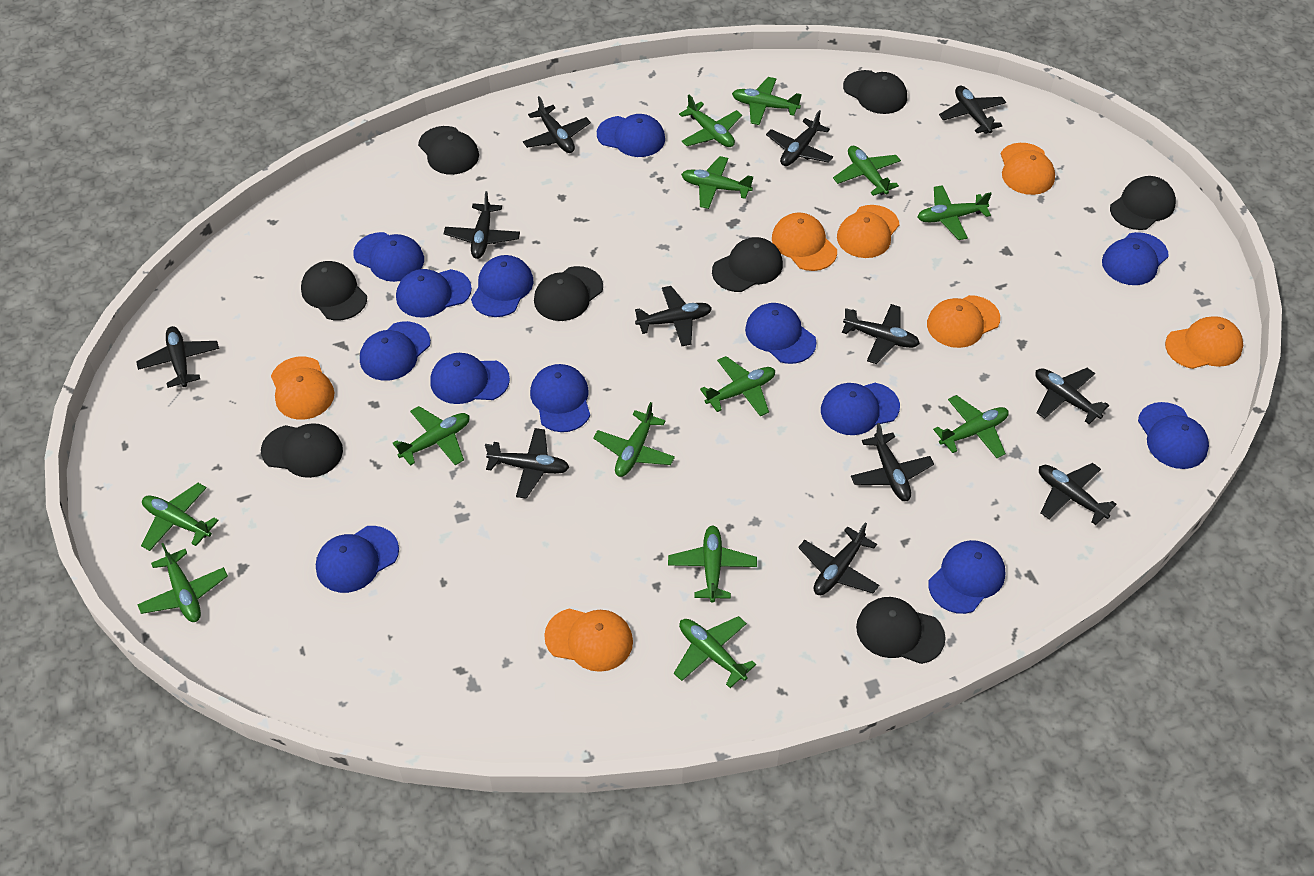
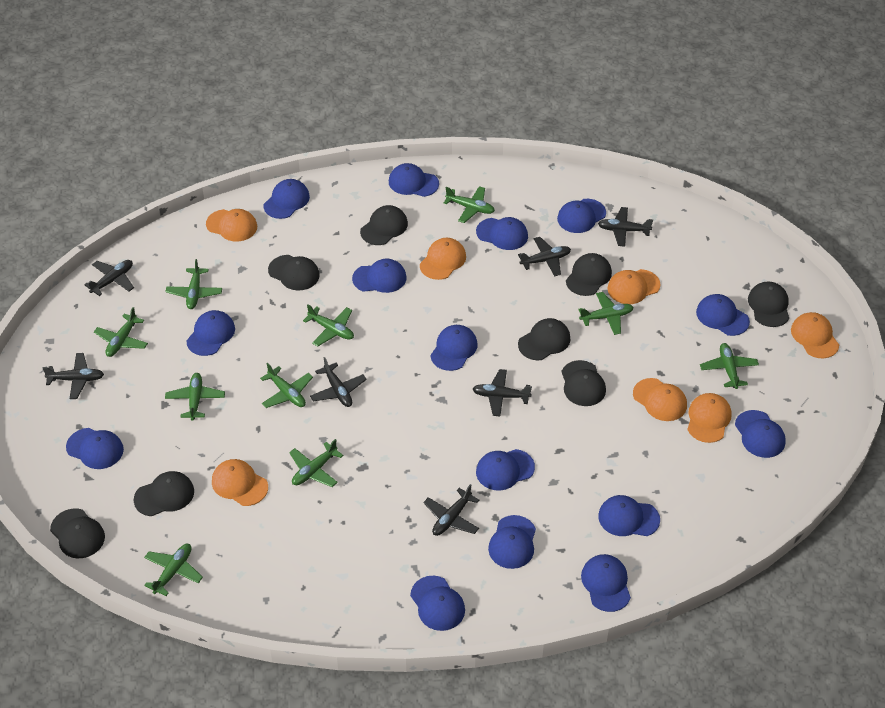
black plane: [136,326,219,388] [444,191,520,259] [485,428,570,499] [523,96,591,153] [635,286,712,346] [766,110,833,166] [798,522,879,595] [842,304,920,364] [851,423,934,501] [939,86,1006,134] [1035,368,1109,424] [1039,463,1117,525] = 12 -> [42,353,104,399] [84,260,134,296] [310,357,367,407] [423,484,479,536] [473,369,532,416] [518,237,571,276] [598,207,653,247] = 7
blue cap: [316,526,399,593] [353,232,424,282] [360,321,431,381] [396,269,472,317] [430,353,510,404] [471,255,533,317] [530,364,590,432] [597,114,665,157] [745,303,817,364] [821,383,900,435] [929,540,1005,614] [1102,232,1169,285] [1138,402,1209,469] = 13 -> [66,428,124,469] [186,310,235,356] [264,179,310,219] [352,259,407,293] [389,163,439,197] [410,576,465,631] [430,325,478,371] [476,217,528,250] [476,449,535,490] [488,515,536,569] [557,199,606,233] [581,554,631,612] [598,495,660,536] [696,294,750,336] [735,410,786,458] = 15
green plane: [137,543,228,622] [141,483,219,551] [392,406,470,466] [593,402,675,477] [668,525,757,603] [674,616,756,688] [679,95,742,147] [681,156,753,209] [700,356,775,417] [732,77,802,125] [833,146,901,196] [918,185,992,240] [933,395,1009,458] = 13 -> [94,307,148,357] [144,544,203,596] [165,259,222,309] [165,373,225,420] [260,363,313,408] [289,439,343,487] [303,304,354,346] [444,186,495,223] [578,292,634,335] [700,343,759,389] = 10

